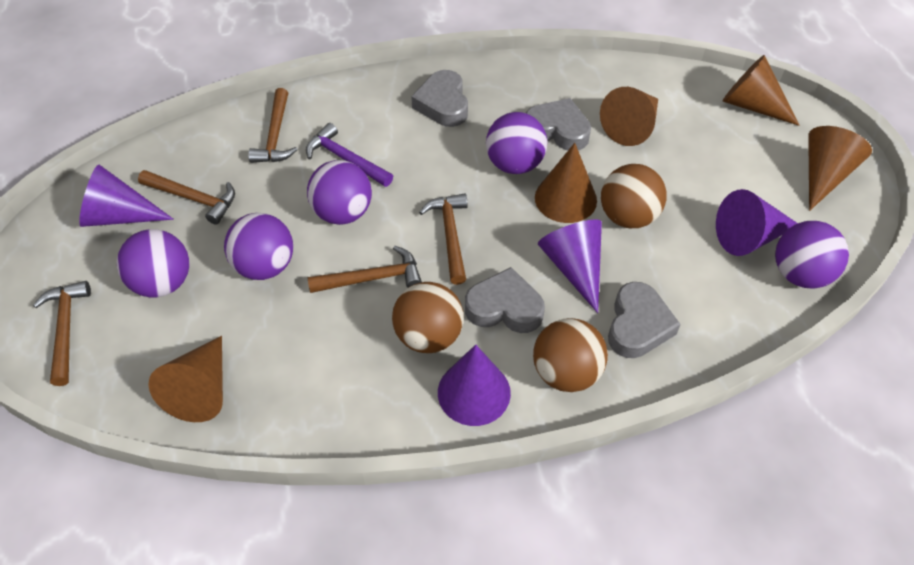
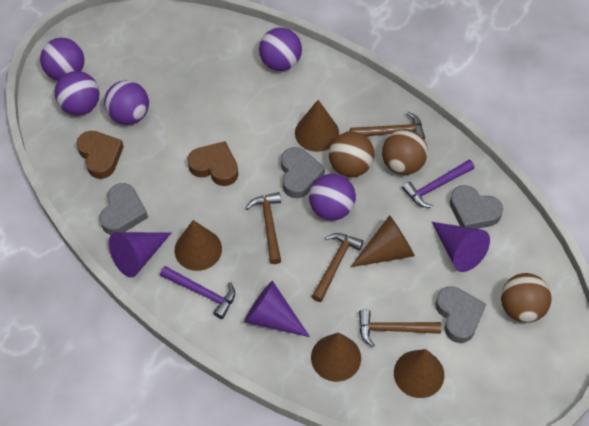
brown hammer: [33,281,91,386] [138,170,235,225] [248,88,298,163] [308,246,422,293] [419,193,468,285] = 5 -> [246,192,281,264] [311,233,364,302] [350,112,425,140] [359,309,441,347] = 4
brown heart: none = 0 -> [77,131,124,179] [188,141,238,186] = 2
purple cone: [79,164,174,227] [438,344,511,426] [538,220,602,313] [716,189,798,256] = 4 -> [109,232,171,278] [244,281,310,337] [432,222,490,272] = 3
purple hammer: [306,123,393,187] = 1 -> [160,266,235,319] [402,160,475,208] = 2

